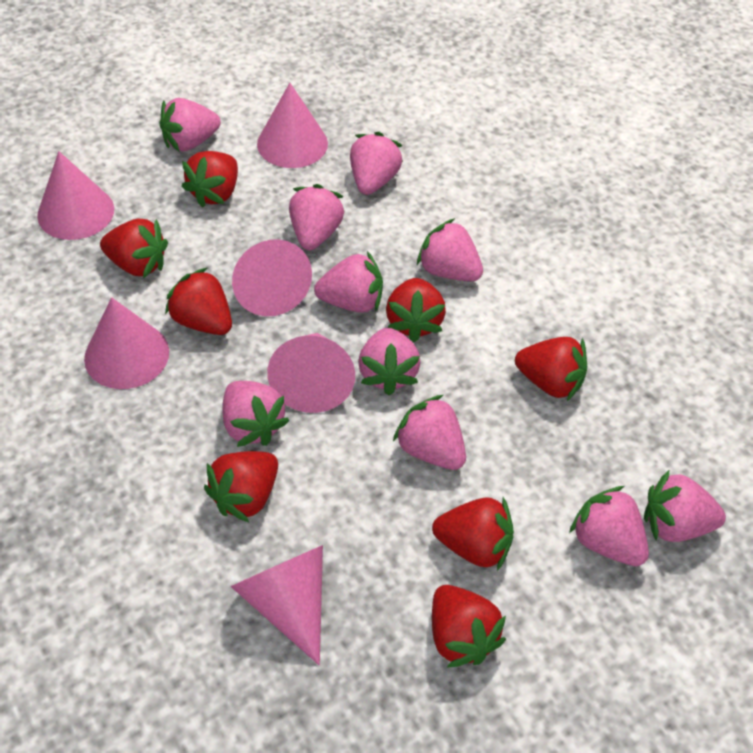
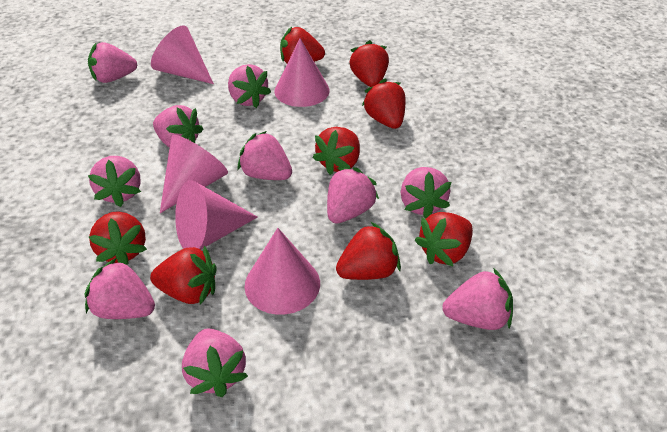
pink cone: [37,151,114,240] [84,297,169,389] [230,545,323,665] [232,239,312,317] [257,83,328,168] [267,333,355,413] = 6 -> [151,25,214,84] [160,135,228,213] [175,180,258,250] [245,228,320,315] [274,38,330,107] = 5

